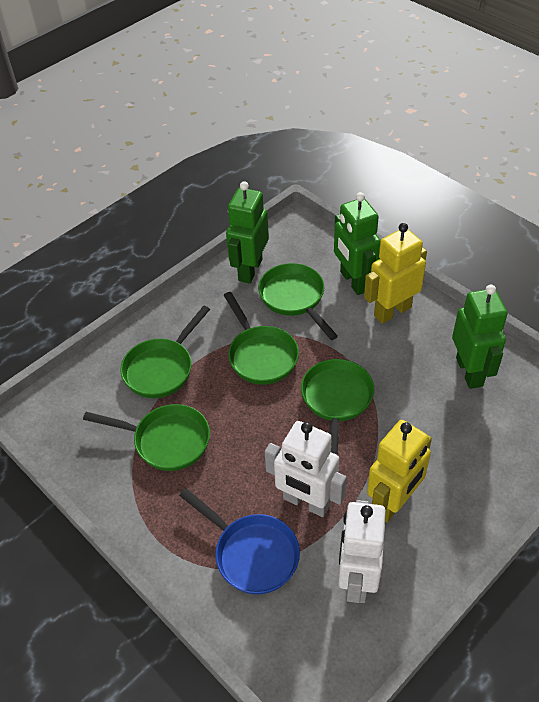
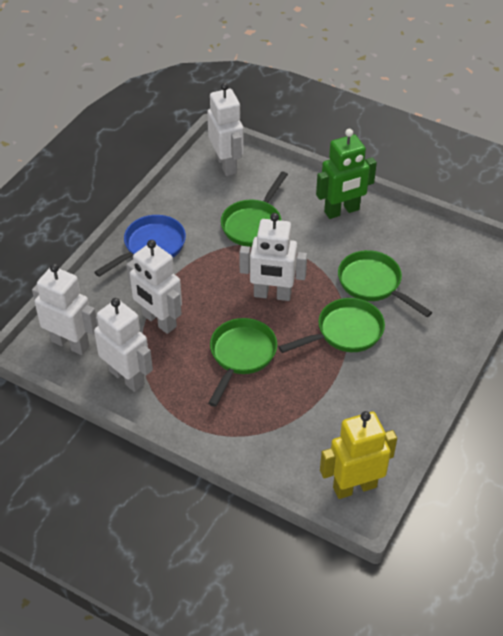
green pan: [83,404,210,471] [120,306,210,398] [224,292,299,385] [258,263,338,340] [301,359,374,455] = 5 -> [208,318,277,407] [221,171,288,247] [279,298,385,353] [338,250,432,317] = 4
green robot: [226,181,269,284] [334,192,381,295] [452,285,507,389] = 3 -> [316,129,377,219] = 1
white robot: [265,421,347,517] [338,500,386,603] = 2 -> [32,263,97,355] [94,298,153,392] [126,240,182,334] [207,83,244,176] [239,213,307,301] = 5
yellow robot: [364,223,427,324] [367,420,432,523] = 2 -> [320,411,397,499] = 1

